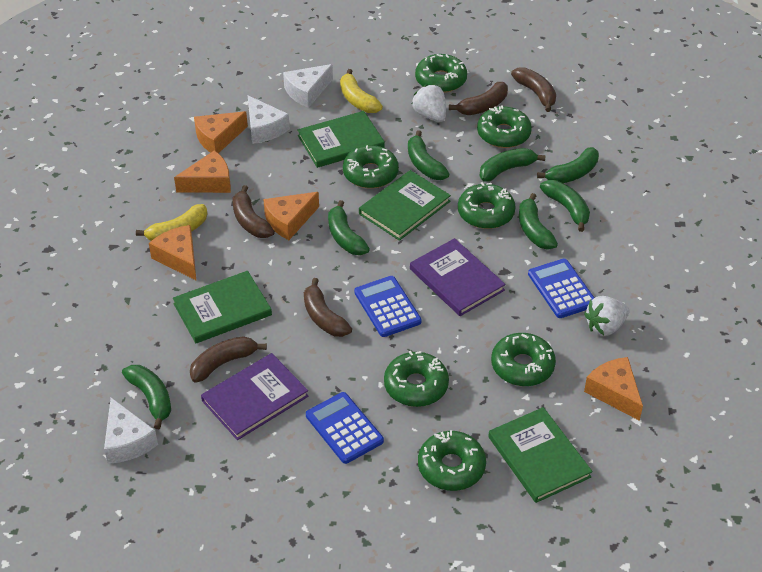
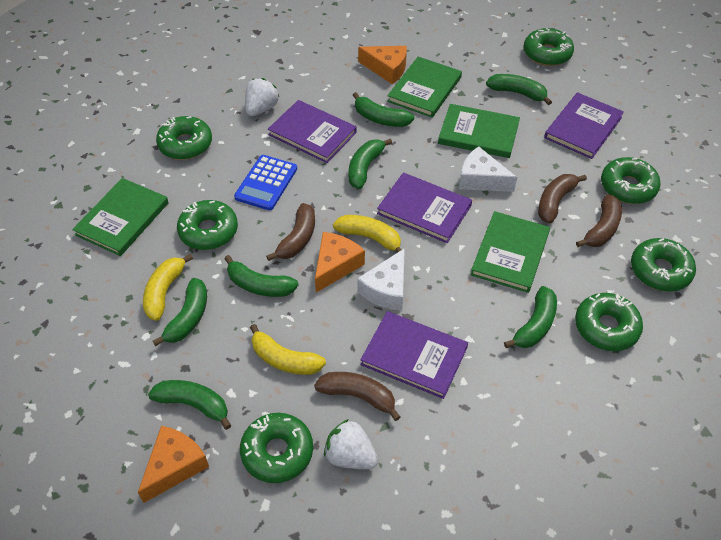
blue calculator: [306,392,384,464] [354,276,422,337] [528,259,594,318] = 3 -> [234,155,297,211] = 1
brown banana: [190,336,267,383] [233,185,275,238] [304,278,352,337] [449,82,508,115] [511,67,556,112] = 5 -> [266,203,315,261] [314,372,400,421] [538,174,587,224] [576,194,622,247] = 4
orange cheese: [149,225,196,280] [174,150,231,193] [194,111,248,153] [263,192,319,240] [584,357,643,421] = 5 -> [138,426,209,503] [315,232,365,293] [358,46,407,84] = 3
purple book: [201,353,309,440] [410,238,506,316] = 2 -> [268,100,357,163] [360,311,468,399] [377,173,472,243] [544,92,624,159] = 4
white cheese: [104,398,158,464] [248,95,290,144] [283,64,333,108] = 3 -> [357,248,405,311] [459,146,517,192] = 2
yellow banana: [136,204,207,241] [340,69,383,113] = 2 -> [143,254,193,321] [250,324,326,375] [333,215,405,254] = 3

